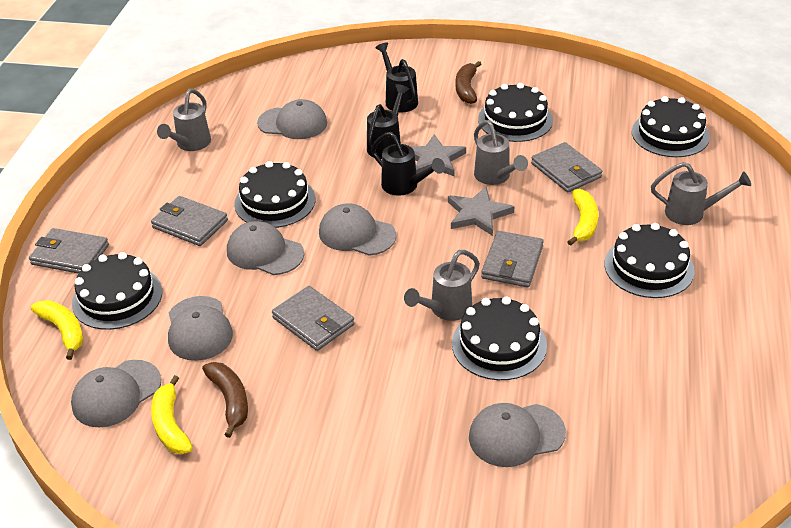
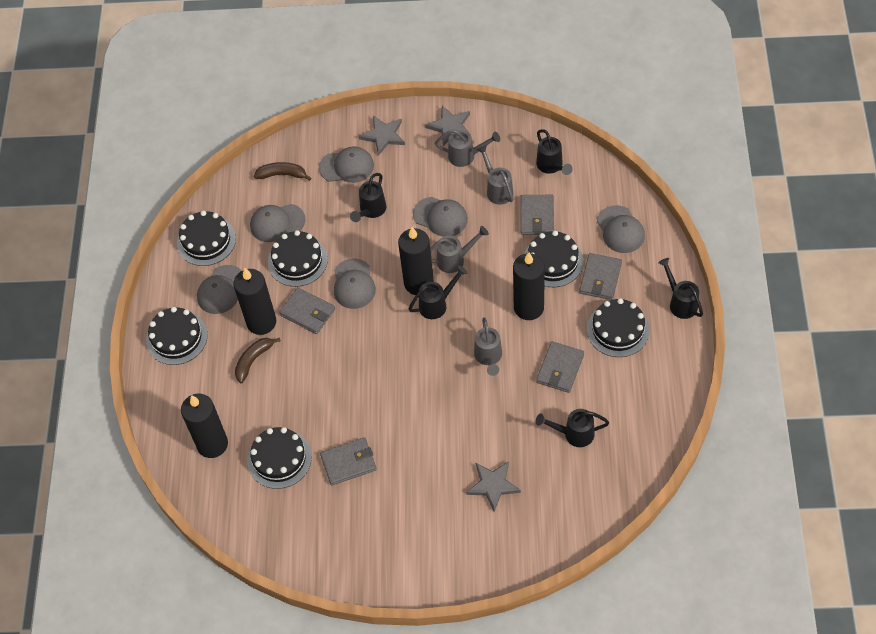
black candle: none = 0 -> [181,394,228,458] [234,268,276,335] [398,227,434,295] [513,252,545,320] = 4
black watering can: [367,84,409,159] [371,132,445,196] [375,42,418,112] = 3 -> [350,173,386,222] [408,266,467,319] [536,129,573,175] [536,409,609,447] [658,258,703,319] = 5
grey star: [410,134,466,176] [448,187,514,236] = 2 -> [359,115,405,156] [425,106,471,146] [466,461,521,511] = 3
yellow banana: [31,300,84,360] [151,375,193,454] [567,189,599,246] = 3 -> none = 0

